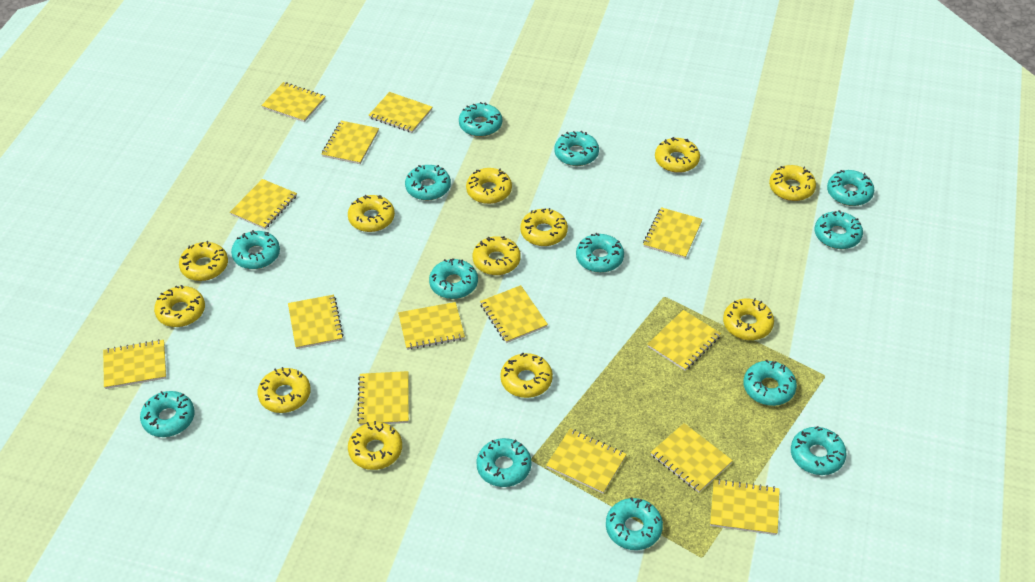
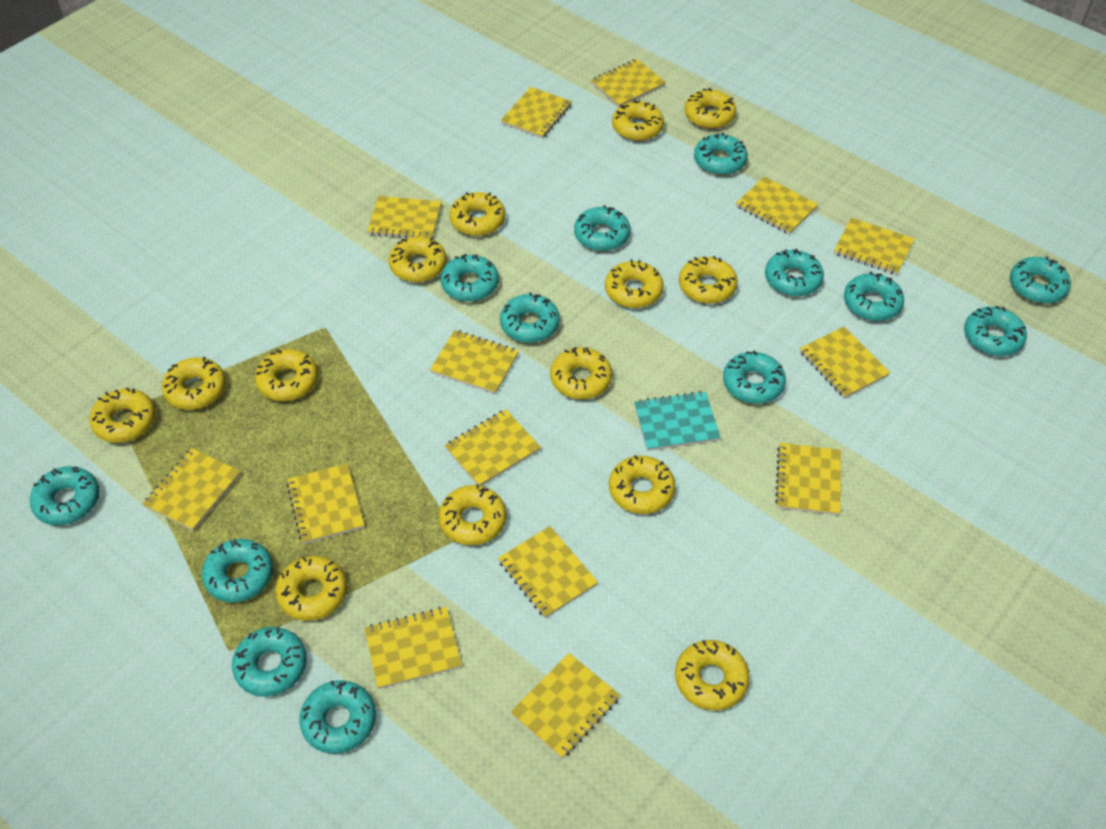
turquoise notebook: none = 0 -> [634,391,721,451] = 1
yellow donut: [154,285,205,327] [179,241,228,281] [257,367,311,413] [348,195,395,232] [348,421,402,470] [466,168,512,204] [473,236,521,275] [500,353,553,398] [520,208,568,246] [655,137,700,173] [723,298,774,340] [769,165,816,201] = 12 -> [90,387,156,443] [162,357,226,410] [255,349,318,401] [276,556,347,621] [389,236,447,282] [439,484,506,545] [450,192,505,236] [550,347,612,399] [605,259,664,308] [609,455,675,514] [612,100,664,141] [675,640,750,710] [679,256,738,304] [684,88,736,129] = 14

